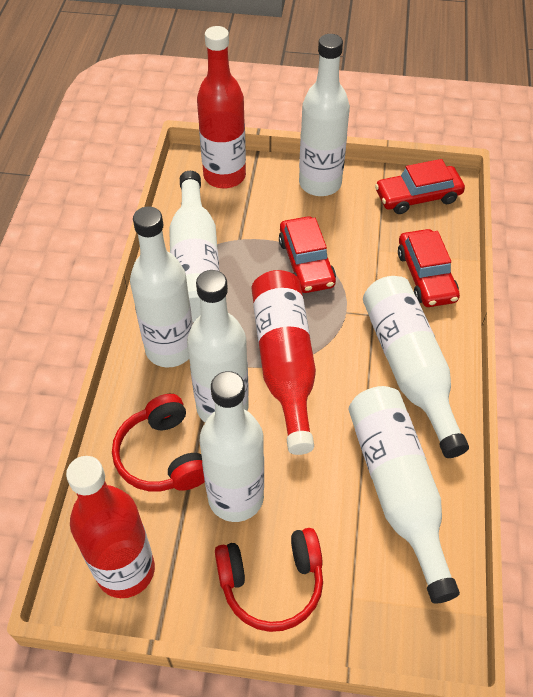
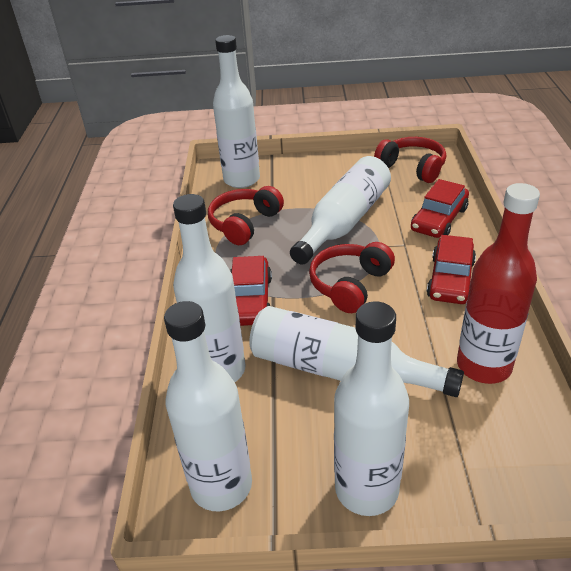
red bottle: [66,456,155,598] [197,26,246,188] [252,270,316,455] = 3 -> [457,183,540,384] = 1
red headphones: [112,394,205,491] [215,528,323,632] = 2 -> [208,186,284,245] [309,242,395,313] [374,137,446,183] = 3
white bottle: [130,207,193,367] [169,171,220,323] [187,270,249,422] [200,371,264,522] [299,34,350,196] [348,386,460,604] [363,276,469,458] = 7 -> [164,301,252,511] [173,194,246,382] [213,35,260,188] [249,306,464,397] [290,156,391,265] [334,301,409,516] = 6

